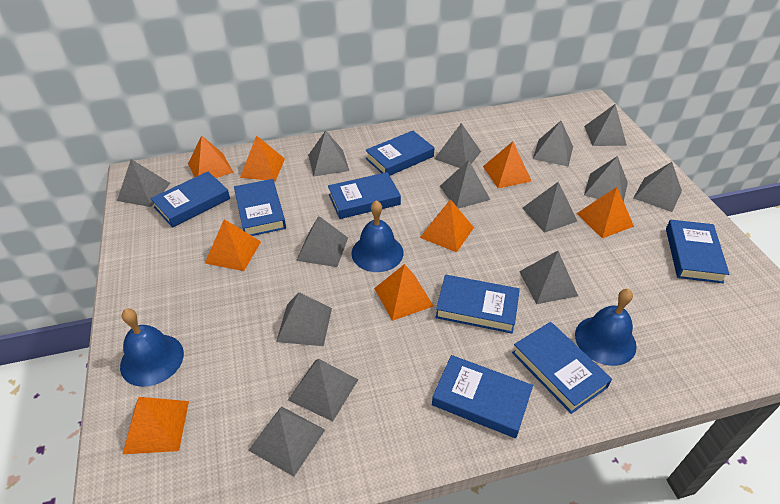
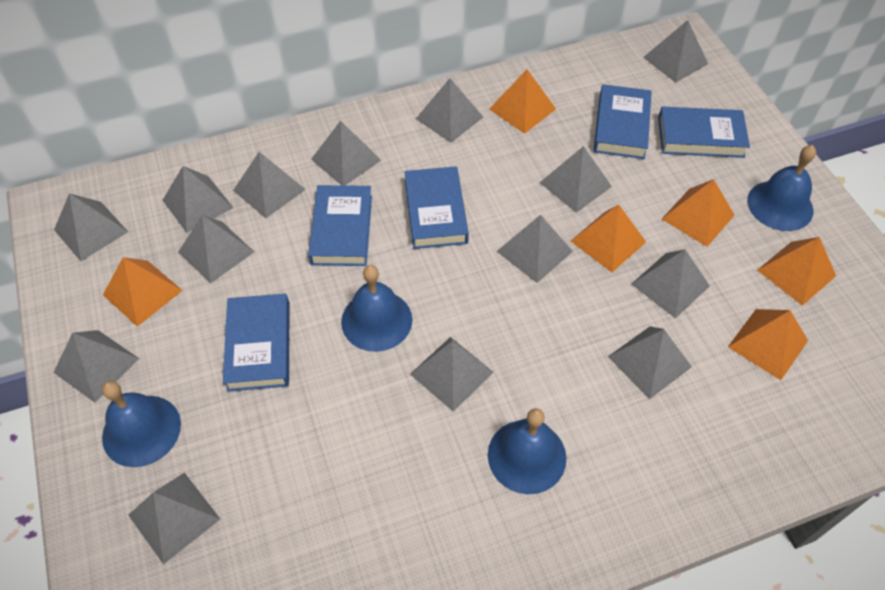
blue bell: [120,308,184,387] [351,200,403,272] [575,289,637,366] = 3 -> [102,381,181,467] [341,265,412,352] [488,408,566,494] [747,145,816,231] = 4
blue book: [150,172,230,228] [234,179,286,236] [328,172,401,219] [365,131,434,176] [432,355,533,438] [435,275,520,334] [512,322,612,414] [666,220,730,283] = 8 -> [223,294,289,392] [308,185,372,266] [405,166,469,249] [594,84,652,159] [658,107,750,158] = 5
orange pyramid: [123,397,189,454] [188,135,234,178] [205,219,261,271] [240,135,285,181] [374,264,433,321] [420,199,474,253] [483,141,532,188] [577,187,634,238] = 8 -> [103,257,183,327] [489,69,556,134] [571,204,646,272] [662,179,734,247] [728,309,808,380] [757,237,836,306] = 6

